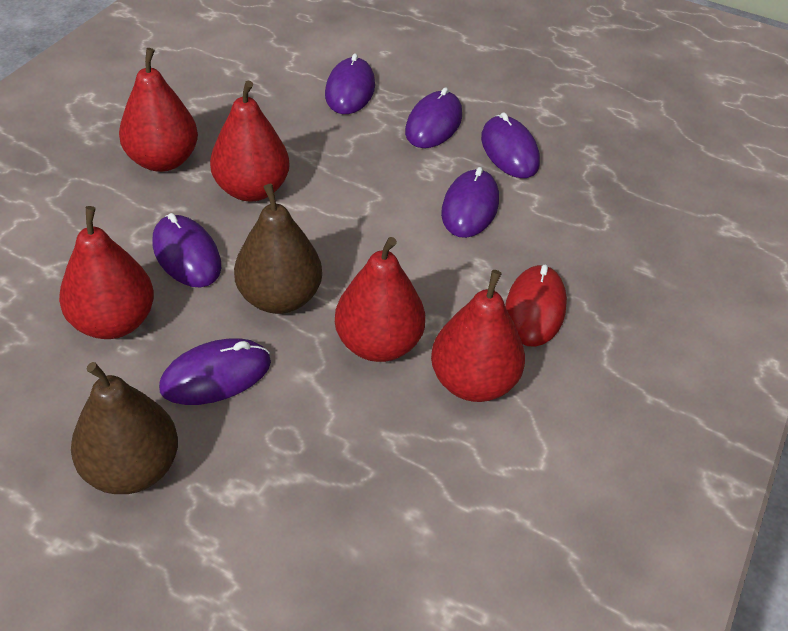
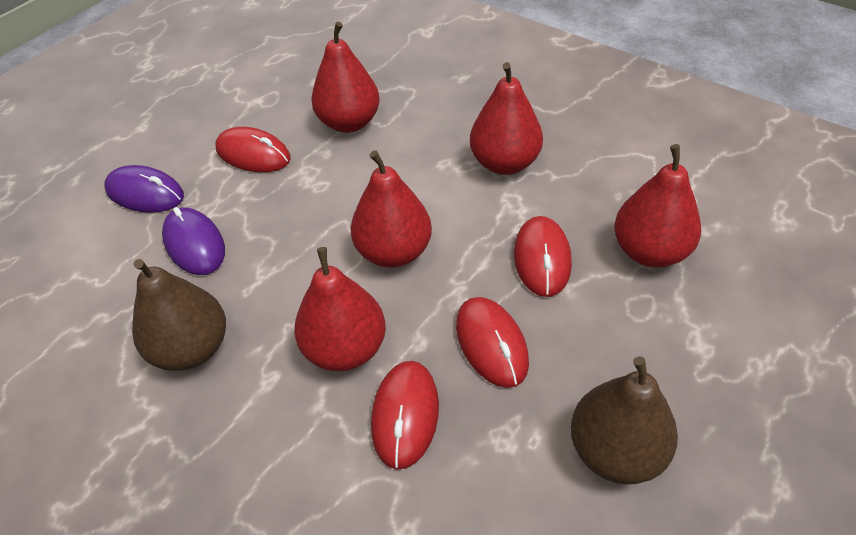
purple mouse: [152,213,221,287] [159,338,271,405] [325,53,375,114] [405,87,462,148] [441,167,499,238] [481,112,540,178] = 6 -> [104,165,184,213] [162,207,225,275] = 2
red mouse: [505,265,567,347] = 1 -> [215,127,291,172] [371,361,439,470] [456,297,529,388] [514,216,572,297] = 4

